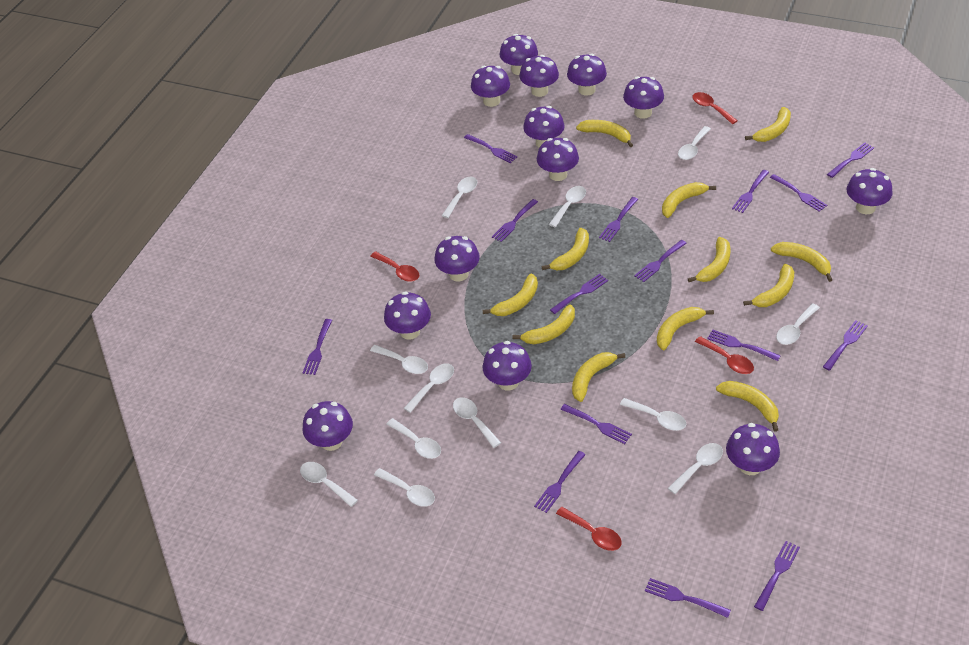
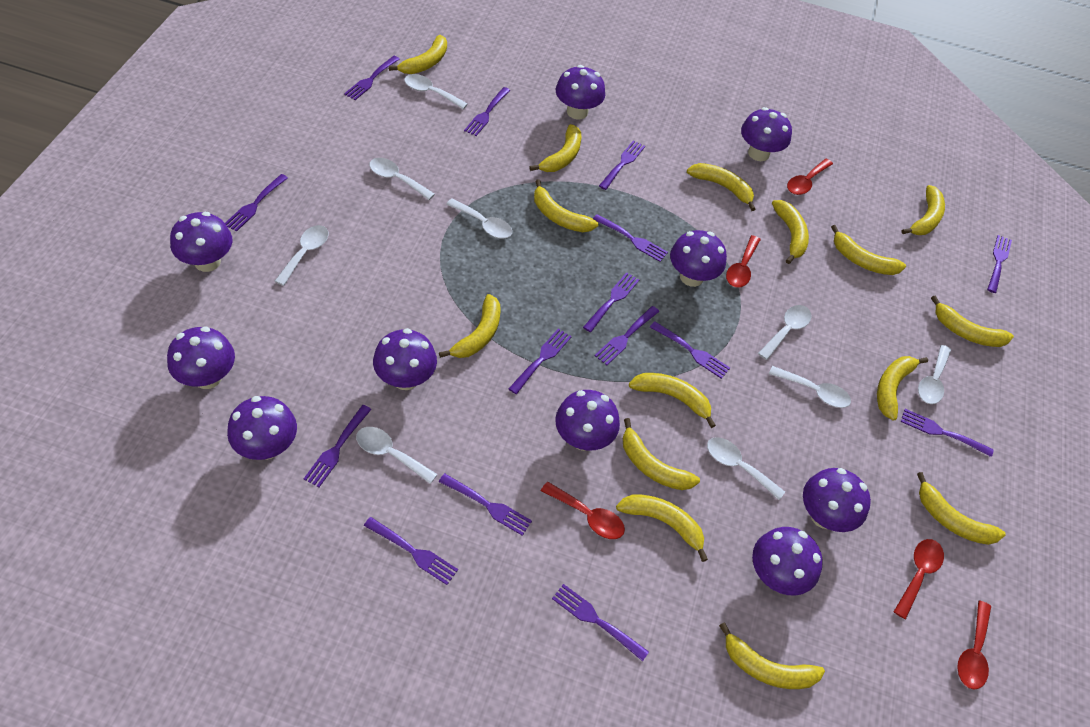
purple mushroom: [302,401,353,451] [384,292,431,340] [434,236,480,281] [471,66,510,107] [483,341,532,391] [500,34,538,75] [519,55,559,97] [523,106,565,148] [537,138,579,181] [567,54,607,96] [623,76,664,119] [726,423,780,475] [847,168,892,214] = 13 -> [167,327,235,389] [170,212,232,272] [227,396,297,460] [373,328,437,390] [555,390,620,451] [556,65,605,119] [670,230,727,287] [741,107,792,161] [752,527,823,595] [803,468,871,532] = 10
red spoon: [370,251,419,282] [556,507,622,551] [692,92,738,124] [695,336,754,374] = 4 -> [541,482,625,539] [726,235,761,288] [787,159,833,195] [894,539,944,619] [957,601,991,690] = 5
white spoon: [300,462,358,507] [370,345,428,374] [374,468,435,507] [387,418,441,459] [404,364,454,413] [441,176,477,218] [453,397,501,448] [549,186,586,228] [620,398,686,431] [668,443,723,494] [678,126,711,160] [776,303,820,345] = 12 -> [275,225,329,286] [356,427,438,484] [369,158,435,200] [404,74,468,109] [446,198,512,239] [707,437,785,500] [758,305,812,360] [769,366,851,408] [918,345,951,404] = 9
yellow banana: [483,273,538,316] [512,304,575,344] [542,228,589,270] [572,352,625,402] [576,120,633,147] [657,307,714,350] [662,182,716,218] [688,237,730,282] [716,381,779,432] [743,264,794,307] [745,107,791,142] [771,242,833,282] = 12 -> [389,35,447,74] [439,294,501,358] [529,124,581,172] [534,179,598,232] [616,494,708,562] [623,418,700,490] [629,373,716,428] [687,163,755,211] [719,622,825,689] [772,200,809,264] [831,225,906,275] [877,356,928,421] [901,185,945,235] [917,472,1006,545] [931,295,1014,347] = 15

